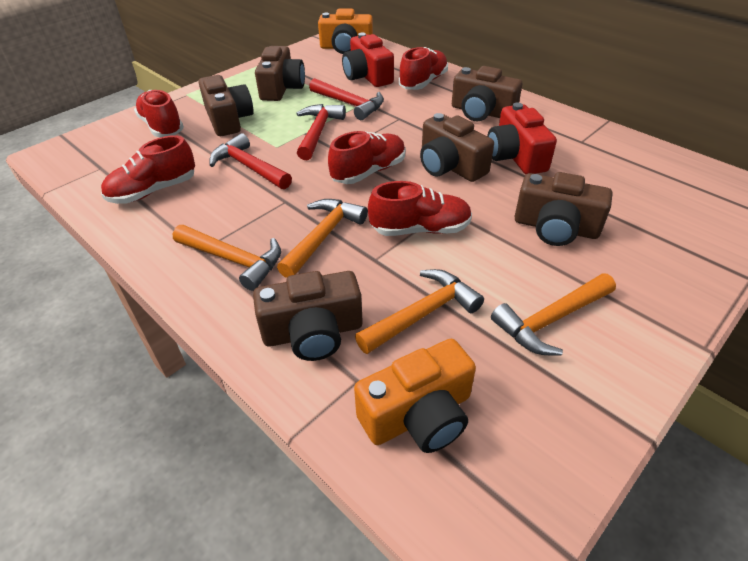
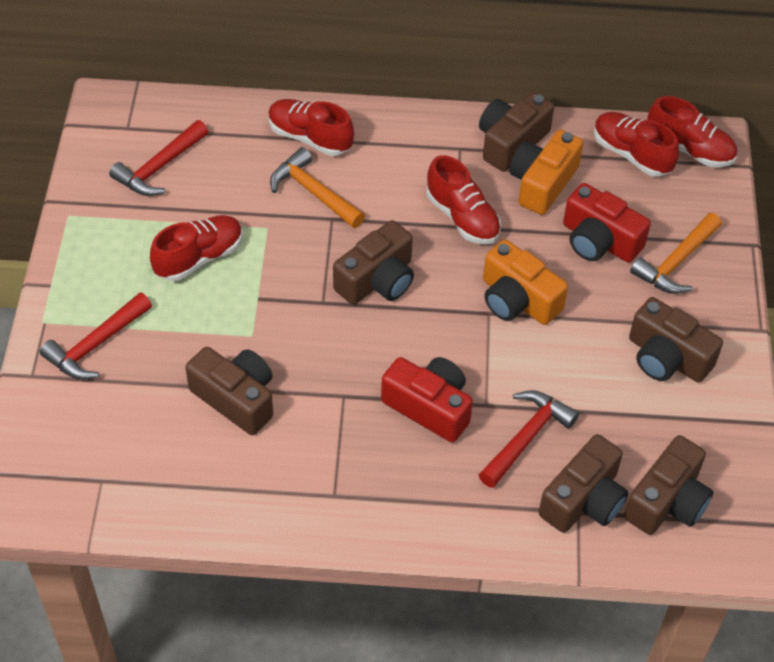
orange hammer: [173,225,281,291] [277,199,368,278] [355,269,484,354] [491,273,616,356] = 4 -> [270,147,365,228] [630,213,722,294] = 2

